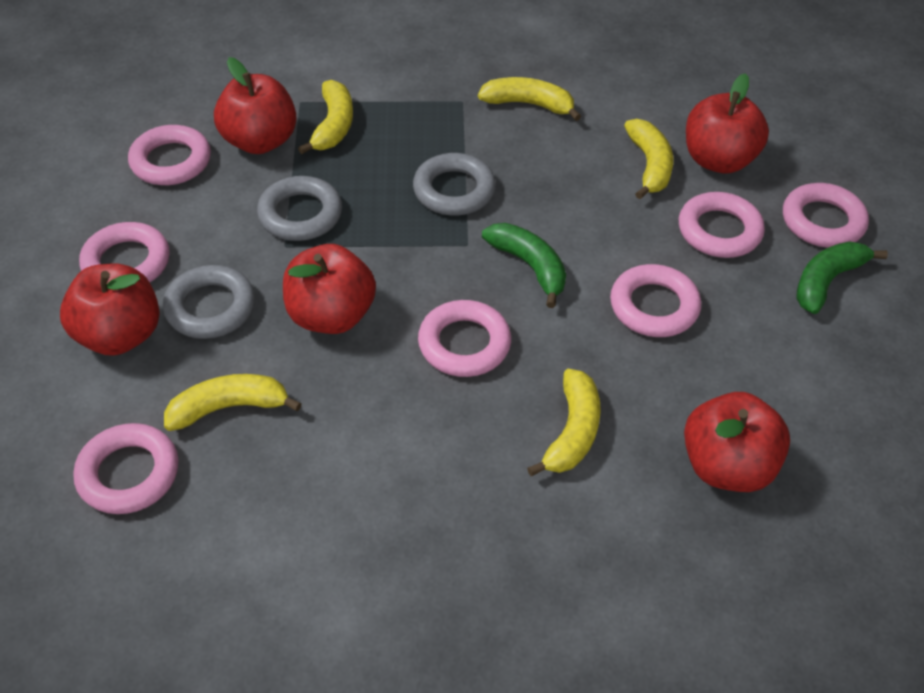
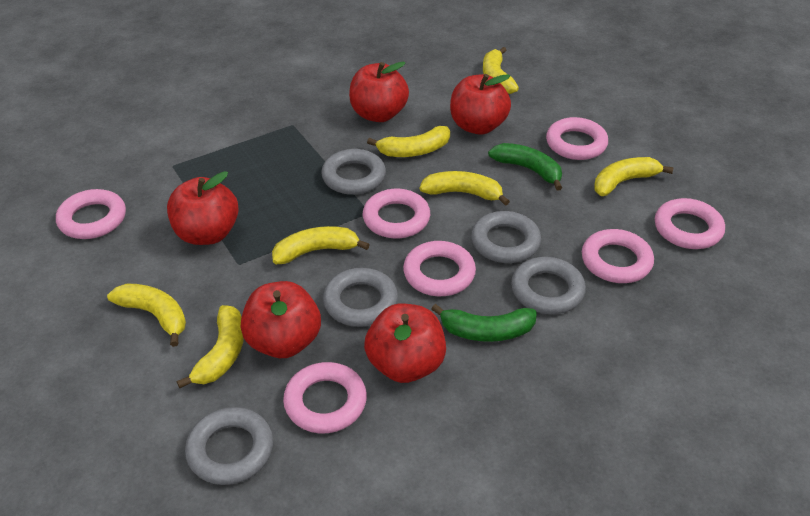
grey ring: [163,265,255,339] [257,176,342,241] [413,153,496,216] = 3 -> [185,407,273,485] [321,149,386,195] [323,268,398,327] [471,211,541,263] [511,257,586,314] = 5
yellow banana: [164,374,302,431] [298,80,353,154] [478,77,581,121] [527,369,601,476] [624,119,673,199] = 5 -> [107,284,186,347] [177,305,244,388] [272,226,370,264] [367,126,450,157] [420,171,510,206] [483,47,519,94] [594,157,674,196] = 7

